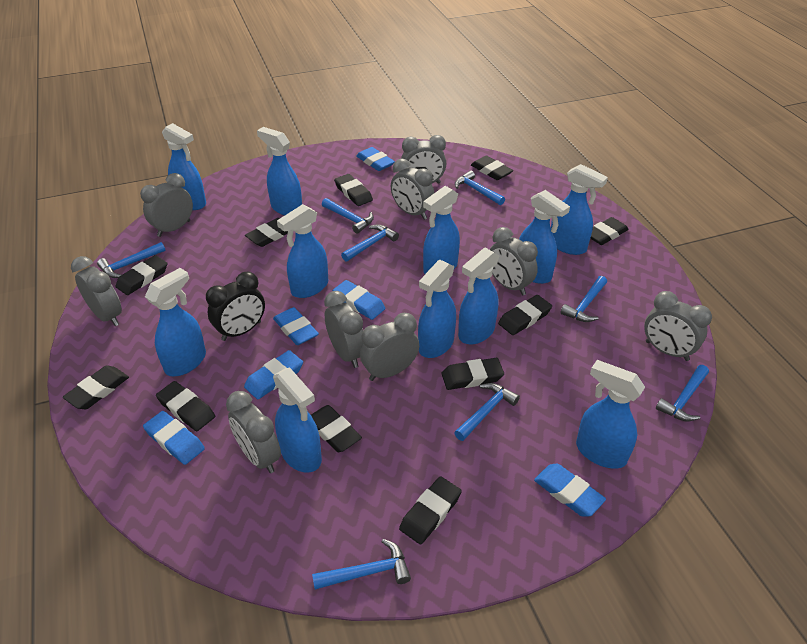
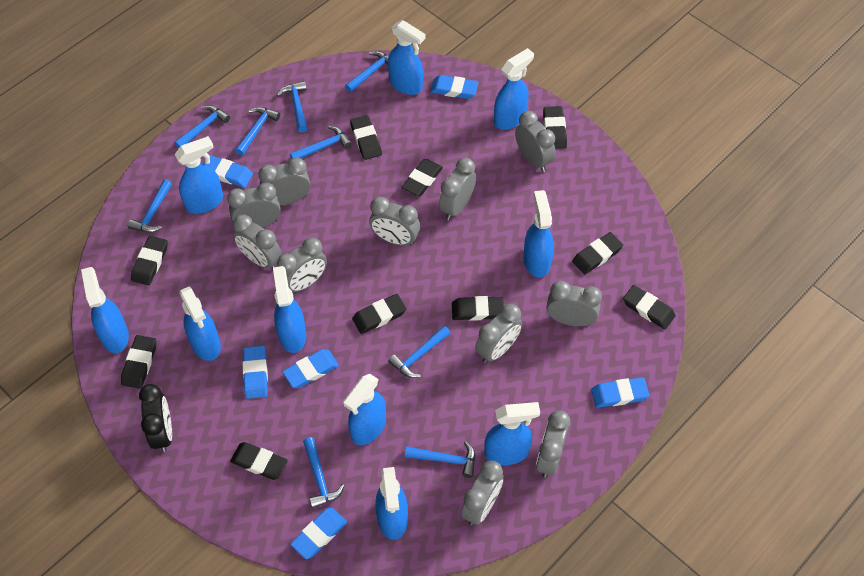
black eraser: [63,365,129,409] [115,255,168,295] [156,381,215,431] [245,218,288,247] [311,405,362,452] [334,174,373,206] [399,476,462,545] [441,358,504,390] [471,156,513,180] [498,295,552,335] [590,217,629,245] = 11 -> [121,335,156,389] [131,236,168,285] [230,442,288,480] [350,115,382,160] [352,294,406,334] [402,159,443,196] [452,296,504,321] [543,106,567,149] [572,232,623,274] [623,285,676,329] = 10
blue hammer: [97,242,166,278] [312,539,411,590] [322,198,374,234] [341,225,399,262] [454,383,520,441] [455,170,505,205] [560,276,607,322] [656,365,709,421] = 8 -> [128,180,172,233] [174,105,230,149] [235,107,280,155] [277,81,307,132] [290,126,352,159] [303,437,344,508] [345,51,389,92] [388,326,450,378] [405,441,476,478] = 9
blue spray bottle: [145,268,206,376] [162,123,206,210] [257,127,302,215] [273,368,322,473] [277,204,328,298] [418,260,456,358] [423,186,460,274] [458,248,499,344] [519,190,570,284] [551,164,608,255] [576,360,645,469] = 11 -> [81,267,129,353] [174,136,223,214] [179,286,221,361] [273,266,306,353] [343,374,386,445] [375,467,408,540] [388,20,426,95] [484,402,540,465] [494,48,534,130] [523,190,554,278] = 10
grey clock: [71,256,122,326] [140,173,193,237] [226,391,281,473] [324,291,363,368] [360,313,419,381] [391,159,434,220] [401,135,446,184] [490,227,538,295] [644,291,712,361] = 9 -> [227,182,281,228] [233,214,282,269] [258,157,310,205] [277,237,327,292] [369,197,420,246] [439,158,476,220] [461,461,504,525] [475,304,522,363] [515,111,556,172] [536,410,570,478] [547,281,602,326] = 11

